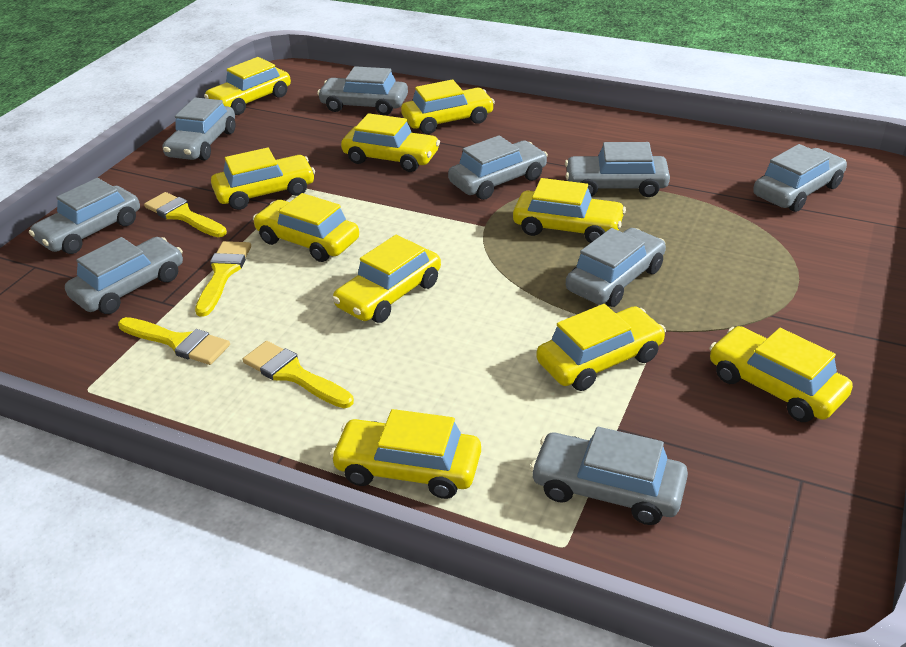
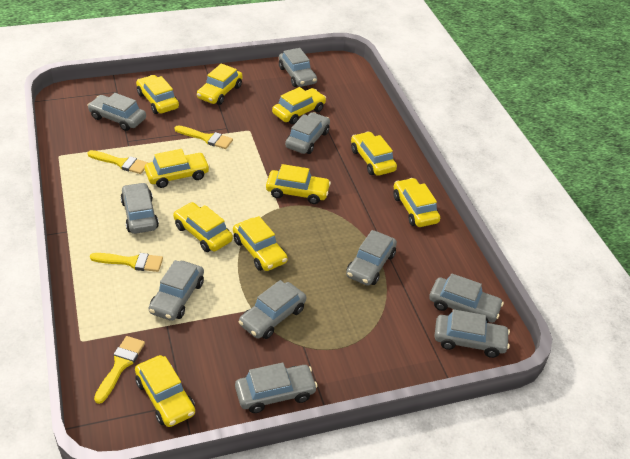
grey car: [29,178,140,254] [65,237,183,314] [162,98,236,160] [317,66,408,115] [448,135,548,200] [530,427,688,525] [565,142,670,197] [566,228,666,307] [753,144,847,212] = 9 -> [87,93,146,131] [120,182,159,234] [149,260,204,321] [235,363,318,413] [239,280,306,339] [279,48,317,87] [285,112,330,154] [346,230,397,286] [429,273,504,323] [435,309,510,358] = 10

